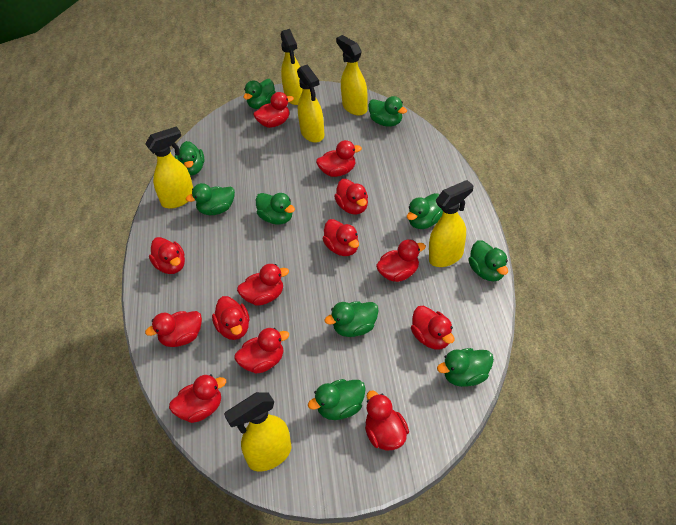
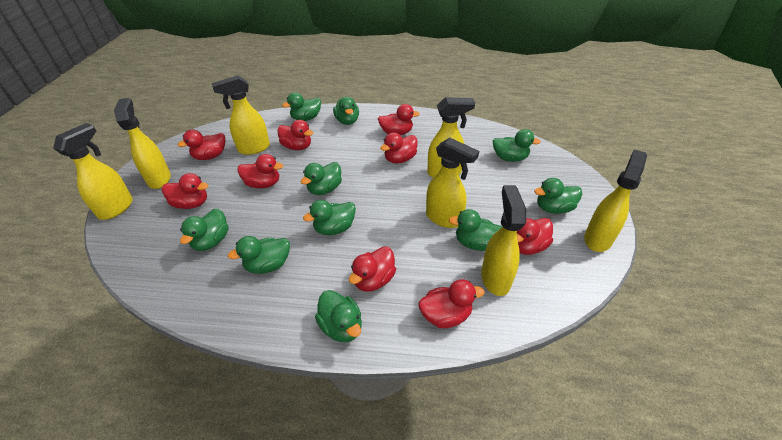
red duck: [145,311,202,347] [149,237,185,274] [169,375,226,423] [212,296,249,340] [235,328,289,374] [237,264,289,305] [253,92,294,128] [316,140,362,177] [322,219,359,256] [334,179,368,215] [365,391,409,450] [376,239,426,282] [411,306,454,350] = 13 -> [162,173,208,209] [178,129,225,160] [237,154,283,188] [277,120,313,150] [349,246,396,292] [378,104,420,135] [380,132,418,164] [419,279,485,328] [517,218,553,255] = 9
yellow spray bottle: [145,126,193,209] [224,392,291,472] [280,29,303,105] [297,64,324,143] [336,35,368,115] [429,180,474,267] = 6 -> [53,123,133,220] [114,98,171,189] [212,75,270,155] [426,138,479,228] [427,97,475,178] [481,185,526,296] [584,149,647,252] = 7

